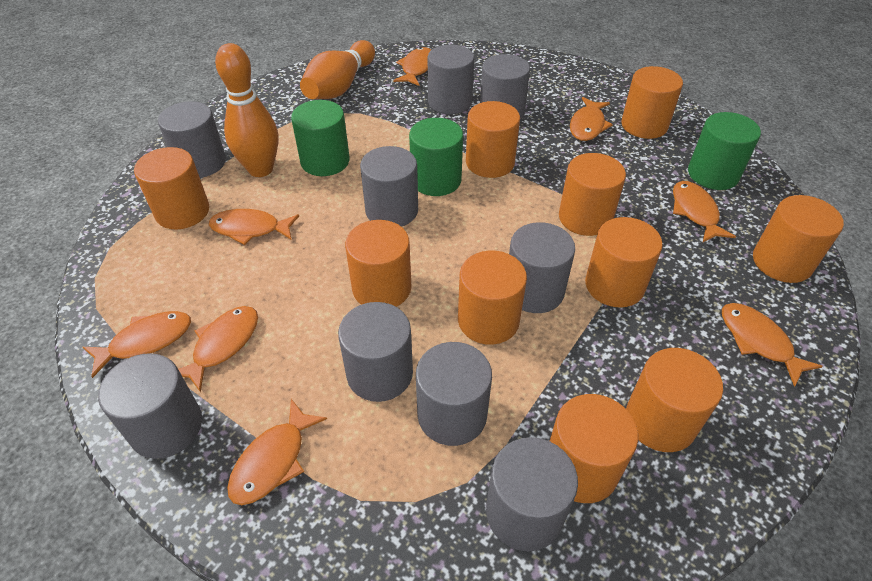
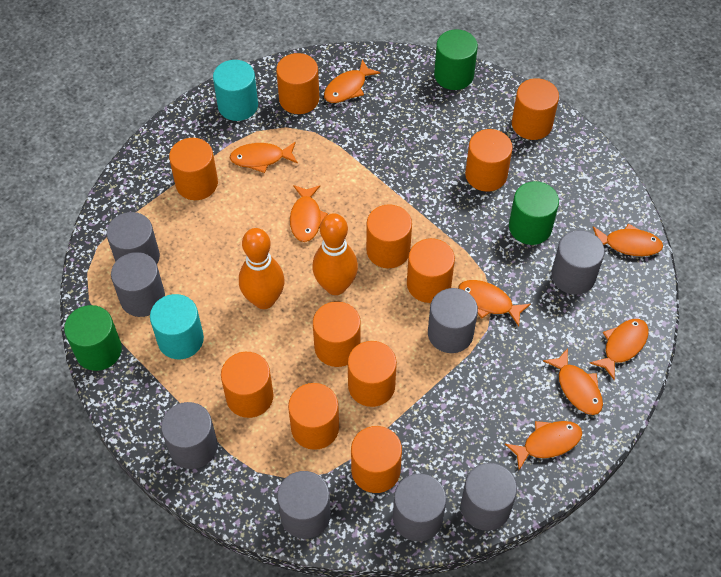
grey cylinder: [98,353,202,459] [158,101,226,178] [338,302,413,402] [360,146,418,227] [416,342,492,446] [428,45,474,114] [480,54,530,120] [486,437,578,552] [509,222,575,313] = 9 -> [107,212,160,264] [111,252,165,317] [161,402,218,469] [277,471,331,539] [393,474,446,542] [428,288,478,353] [461,463,517,531] [551,230,605,294] = 8
orange cylinder: [134,147,209,229] [345,220,412,307] [458,251,527,345] [466,101,520,178] [550,394,638,503] [559,153,626,236] [585,217,663,308] [621,66,683,139] [626,348,723,452] [753,195,844,283] = 10 -> [169,138,218,200] [221,352,274,418] [276,53,319,114] [288,383,339,450] [313,302,361,367] [348,341,397,407] [351,426,402,493] [366,204,412,268] [407,238,455,303] [465,129,513,192] [512,78,559,140] = 11
turquoise cylinder: none = 0 -> [150,294,204,359] [213,60,258,121] = 2

